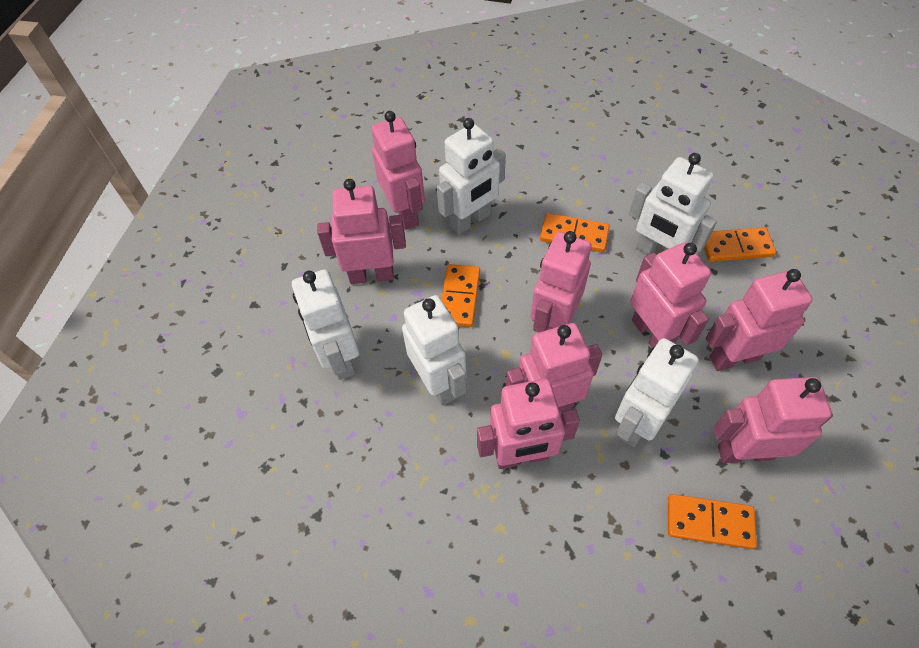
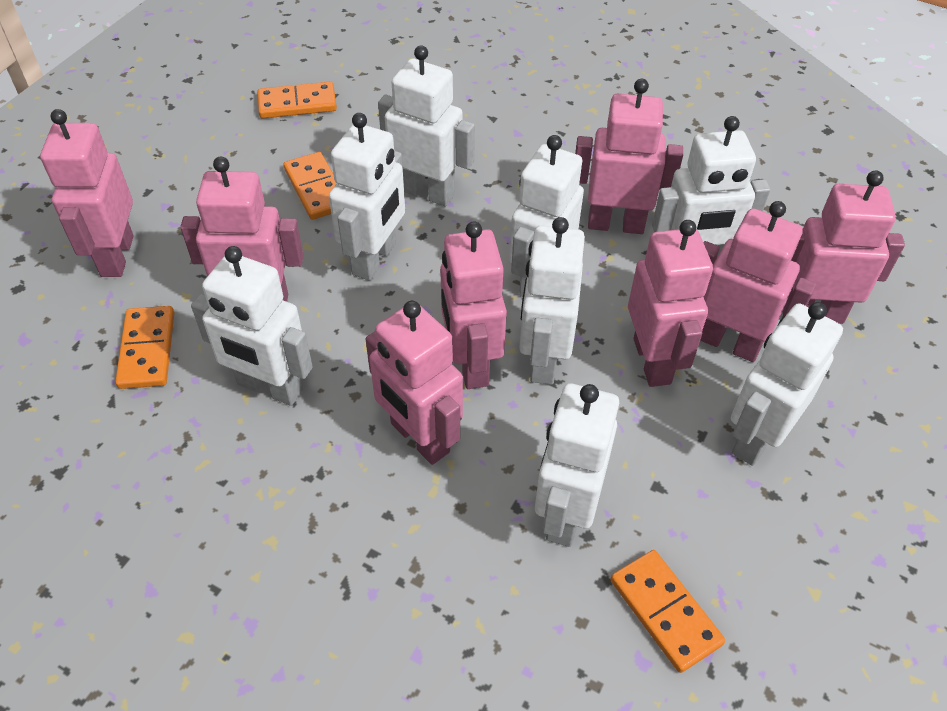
white robot: [292,269,359,380] [402,295,466,405] [437,118,506,235] [615,338,698,447] [629,153,717,255] = 5 -> [191,246,313,406] [329,113,405,281] [378,45,475,206] [509,135,584,297] [519,217,585,385] [535,383,619,547] [652,116,770,257] [731,302,843,466] = 8

